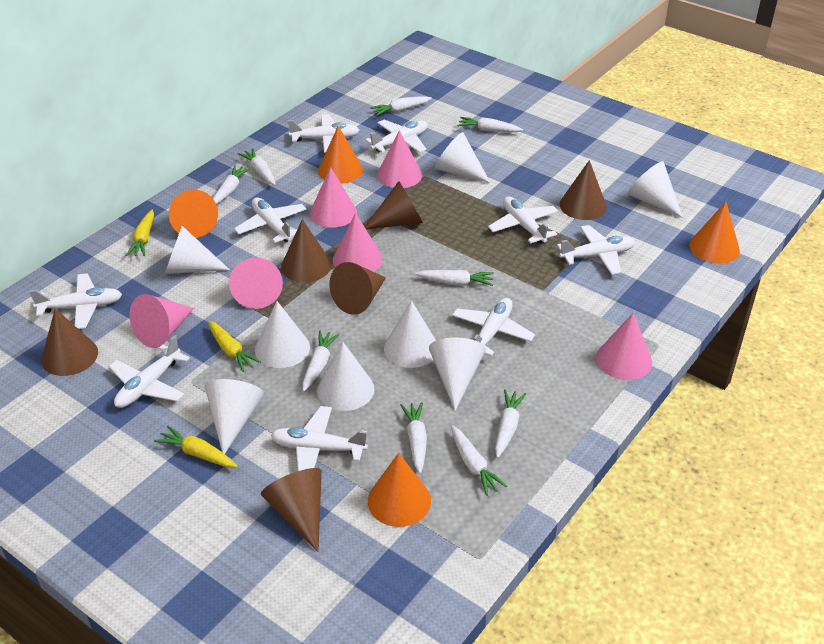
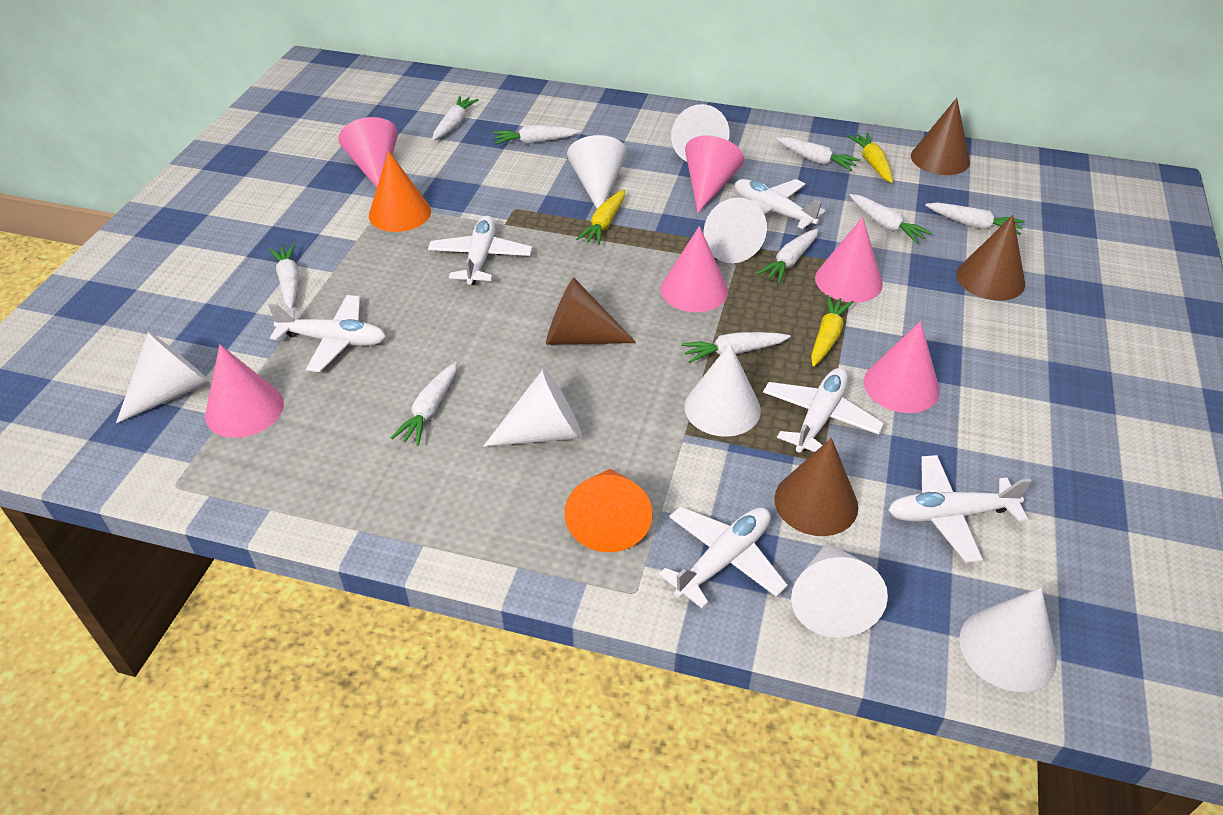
brown cone: [41,308,98,376] [261,468,322,552] [281,219,332,282] [329,262,386,315] [365,181,423,230] [560,160,607,220] = 6 -> [546,278,636,345] [774,438,858,536] [911,98,970,175] [956,215,1025,301] = 4
orange cone: [169,190,218,238] [318,126,363,183] [368,453,431,527] [689,202,740,264] = 4 -> [369,151,431,232] [564,469,652,552] = 2
white plane: [29,273,122,329] [109,335,190,408] [234,197,307,243] [271,406,368,471] [288,114,359,153] [365,120,428,153] [452,298,535,356] [488,197,558,243] [557,225,635,275] = 9 -> [268,295,386,372] [428,216,532,285] [659,506,788,608] [735,179,826,229] [763,368,884,453] [888,455,1032,563] = 6

